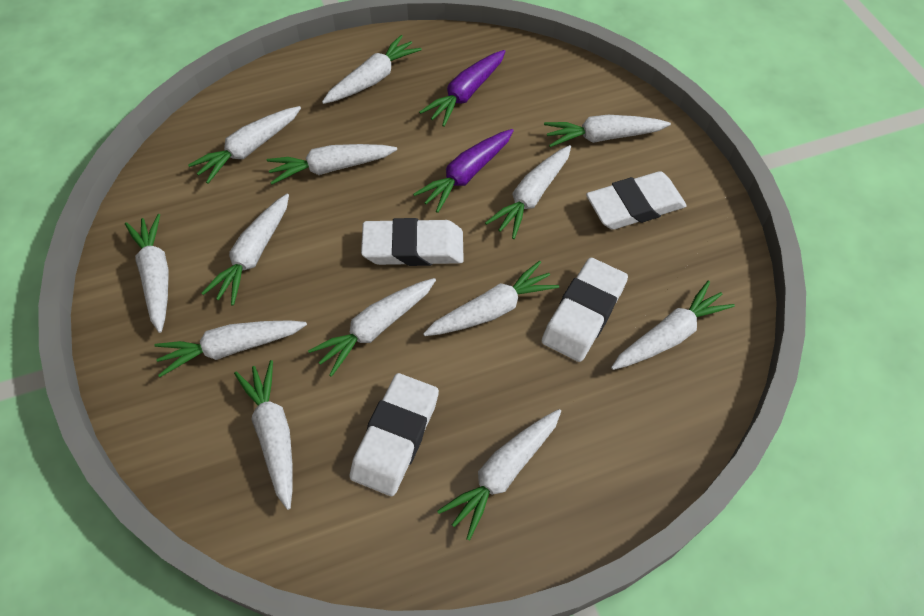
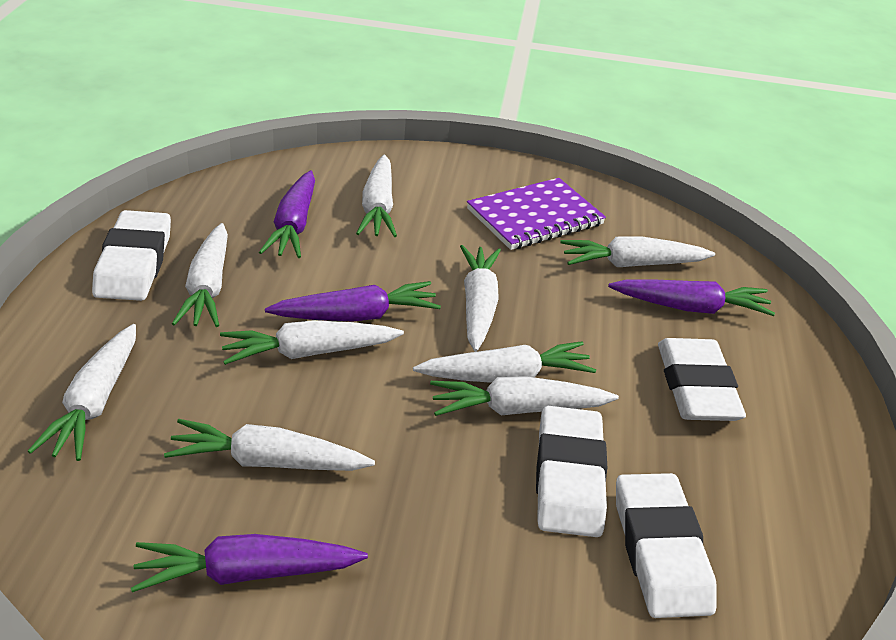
purple carrot: [413,129,514,213] [419,50,506,127] = 2 -> [131,534,368,592] [259,170,315,258] [265,281,441,321] [608,279,775,316] = 4
purple notebook: none = 0 -> [467,178,606,250] = 1
white carrot: [125,214,169,333] [154,320,307,377] [188,106,301,184] [202,194,289,306] [234,360,292,510] [267,144,397,184] [308,278,436,377] [322,35,422,104] [423,261,559,336] [437,409,561,540] [485,145,571,239] [544,115,671,147] [611,280,735,370] = 13 -> [28,324,136,461] [164,419,375,471] [172,223,228,327] [220,320,404,365] [356,155,397,237] [413,341,596,383] [430,376,619,416] [460,245,501,352] [560,237,715,267] = 9

